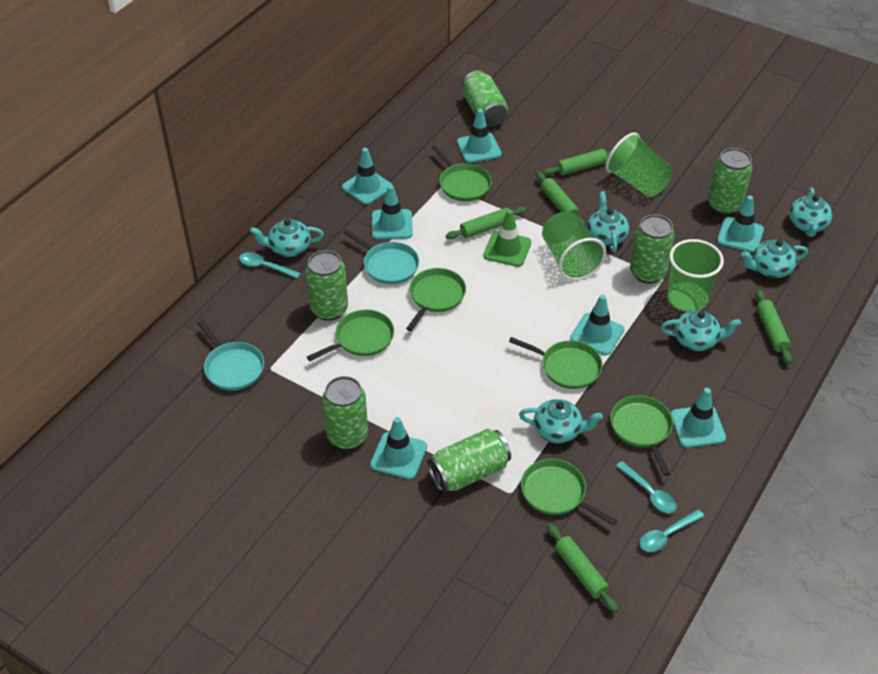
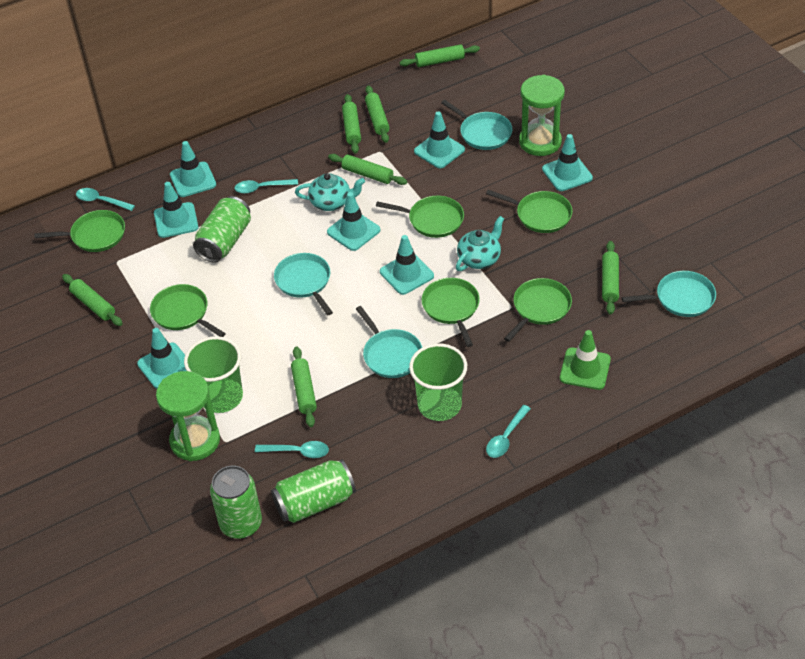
green can: [306,250,348,321] [322,376,368,450] [427,429,511,493] [462,70,508,127] [630,214,675,284] [708,148,753,215] = 6 -> [193,196,251,263] [210,466,262,539] [271,459,356,523] = 3
green cup: [542,212,606,280] [606,132,673,197] [667,239,724,312] = 3 -> [184,336,243,413] [409,343,467,421] = 2
green hourglass: none = 0 -> [156,371,220,461] [519,75,565,156] = 2
green rolling pin: [446,207,527,240] [536,172,585,226] [543,149,612,175] [547,524,618,613] [755,289,792,364] = 5 -> [62,274,123,326] [291,346,317,427] [328,154,407,185] [342,94,361,154] [365,85,389,143] [400,44,480,67] [602,241,619,315] = 7
turquoise pan: [197,320,264,390] [343,229,419,284] = 2 -> [274,253,333,315] [356,306,422,378] [441,100,513,150] [622,271,716,317] = 4
turquoise spoon: [239,252,301,279] [616,461,677,513] [639,509,704,552] = 3 -> [76,188,135,211] [234,179,298,194] [255,441,329,458] [486,405,531,458] = 4
turquoise teapot: [250,219,324,257] [519,399,603,444] [587,191,629,252] [661,310,741,351] [741,239,808,278] [789,188,832,237] = 6 -> [295,173,365,211] [456,216,504,271] = 2

